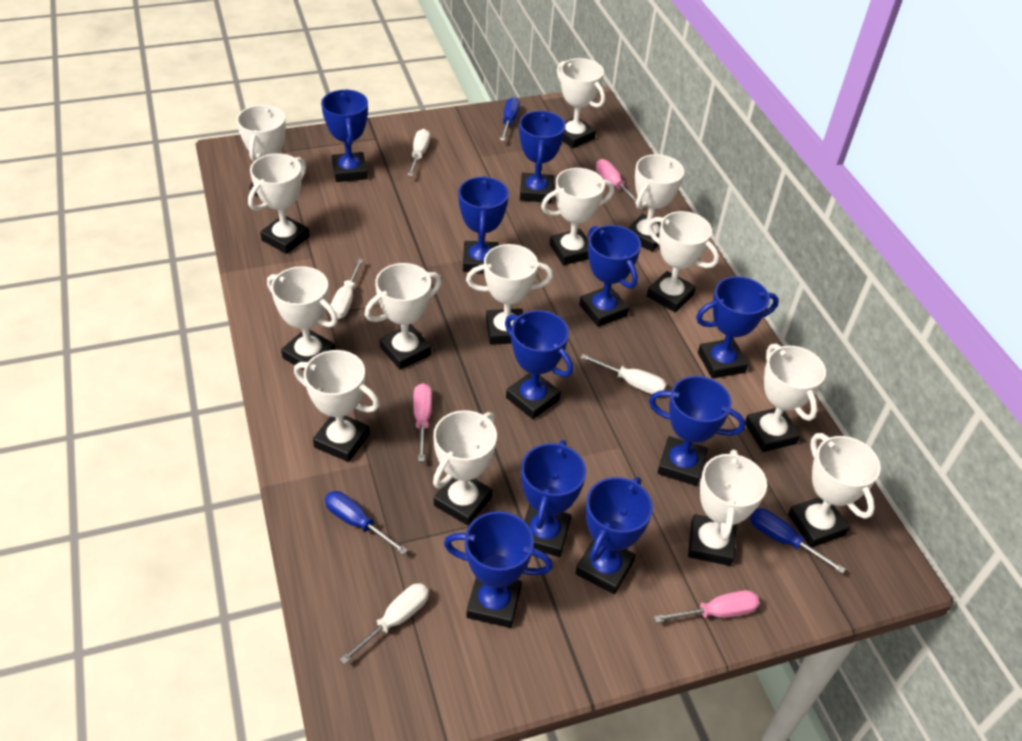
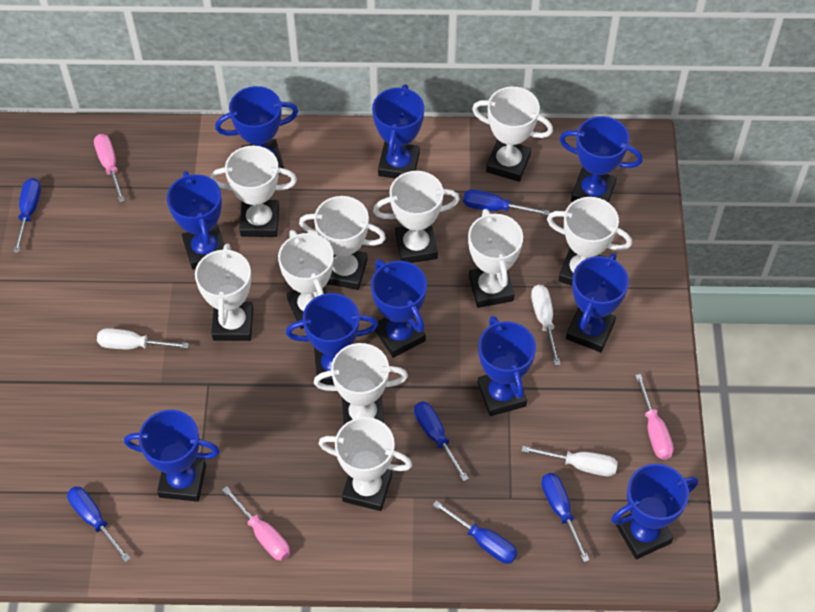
blue screwdriver: [325,491,408,555] [500,97,520,141] [750,508,846,574] = 3 -> [13,178,41,253] [67,486,131,562] [414,401,469,482] [433,501,518,564] [463,189,549,215] [541,473,589,562] = 6
white screwdriver: [331,258,363,319] [339,583,429,665] [407,129,430,176] [581,354,667,394] = 4 -> [97,328,189,349] [521,446,618,476] [531,285,561,366] = 3
white trophy: [237,105,286,197] [248,153,310,254] [267,266,338,370] [294,350,380,462] [365,263,442,370] [433,410,497,526] [466,244,553,345] [541,168,615,265] [557,58,605,148] [628,154,684,252] [647,211,719,312] [688,450,767,566] [745,344,826,452] [788,433,881,548] = 14 -> [195,244,253,341] [210,146,297,237] [278,230,334,329] [299,196,386,290] [314,343,408,425] [319,417,412,511] [373,171,460,263] [468,209,523,308] [472,87,553,182] [547,197,632,286] = 10

